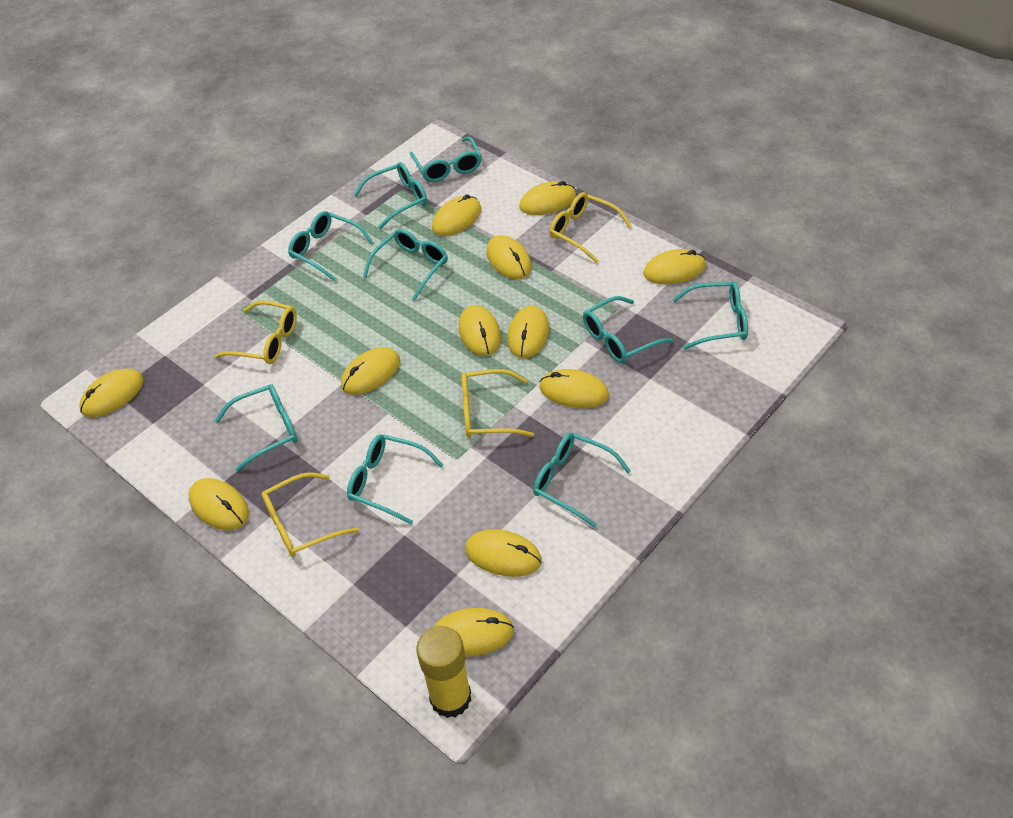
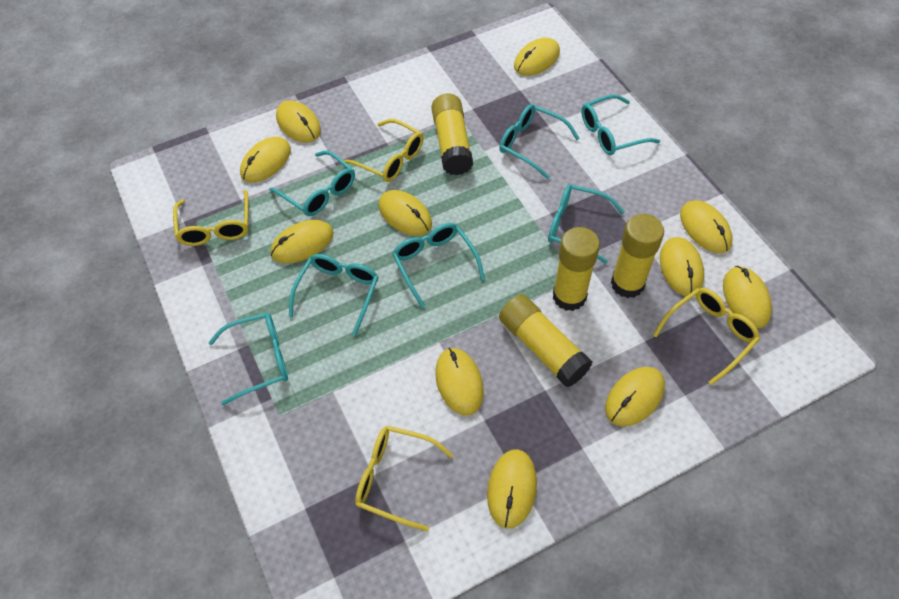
turquoise glasses: [215,384,298,472] [288,211,374,281] [347,434,444,524] [354,162,427,229] [363,229,448,301] [410,136,482,182] [533,433,631,528] [583,296,673,363] [672,281,748,350] = 9 -> [209,313,288,406] [269,151,355,216] [289,254,378,336] [392,223,485,308] [499,104,580,179] [548,184,624,264] [581,94,660,155] = 7
yellow glue stick: [416,626,471,718] = 1 -> [431,93,473,176] [499,294,592,387] [553,227,600,311] [611,214,664,298] = 4
yellow mouse: [79,368,143,417] [189,478,249,530] [341,347,400,395] [432,194,481,236] [434,608,514,657] [459,305,501,356] [465,529,542,577] [486,235,532,279] [507,306,549,358] [519,181,576,215] [539,369,609,408] [643,249,706,284] = 12 -> [240,137,291,182] [270,220,334,263] [276,100,321,143] [379,190,432,236] [435,348,484,415] [487,450,537,528] [514,38,560,76] [605,367,665,426] [660,237,704,296] [680,200,733,253] [723,266,772,328] = 11

